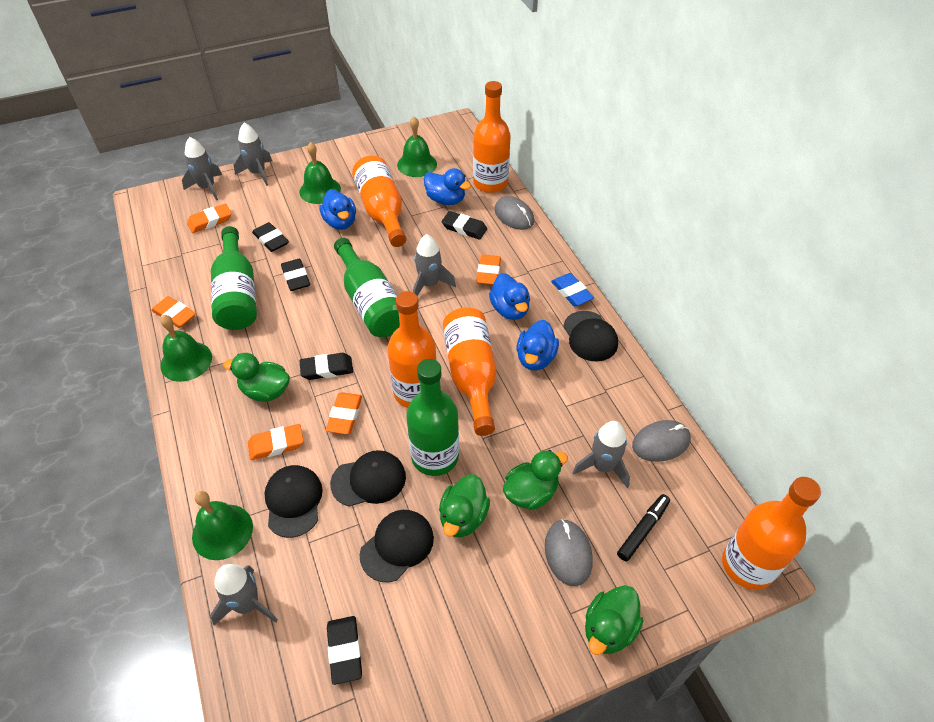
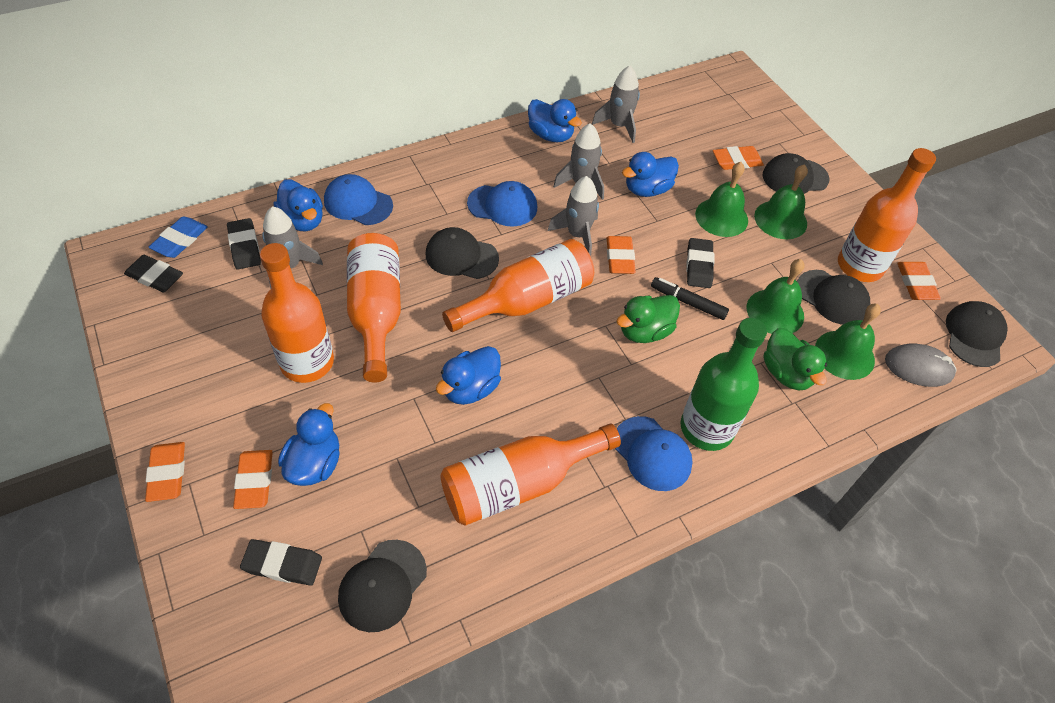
black cap: [264,465,323,538] [330,450,406,506] [360,510,434,582] [563,311,618,362] = 4 -> [338,540,427,632] [426,227,499,279] [763,153,830,194] [797,270,870,325] [946,301,1008,367] = 5
black eraser: [252,222,289,252] [281,259,310,291] [299,353,353,380] [327,616,362,685] [442,211,487,239] = 5 -> [124,255,183,293] [227,218,261,269] [240,539,322,586] [686,238,714,288] = 4
blue cap: none = 0 -> [324,174,393,225] [467,181,537,227] [615,416,693,491] = 3
blue duck: [320,189,356,230] [424,168,471,205] [489,273,530,320] [517,320,559,371] = 4 -> [274,180,323,231] [278,403,340,486] [436,346,501,405] [528,99,582,143] [622,152,679,197] = 5
green bottle: [211,226,257,330] [334,238,400,337] [406,359,459,476] = 3 -> [680,318,767,451] = 1
green duck: [223,353,290,402] [439,474,490,537] [503,450,568,510] [585,585,644,655] = 4 -> [617,295,680,343] [764,328,827,391] = 2
grey mouse: [494,196,534,230] [545,519,593,586] [632,420,691,462] = 3 -> [885,344,956,387] = 1
grey rocket: [182,137,222,201] [210,564,278,625] [234,123,272,186] [413,234,456,296] [572,421,630,488] = 5 -> [262,206,323,289] [548,176,599,256] [553,123,604,200] [592,65,640,143] = 4

